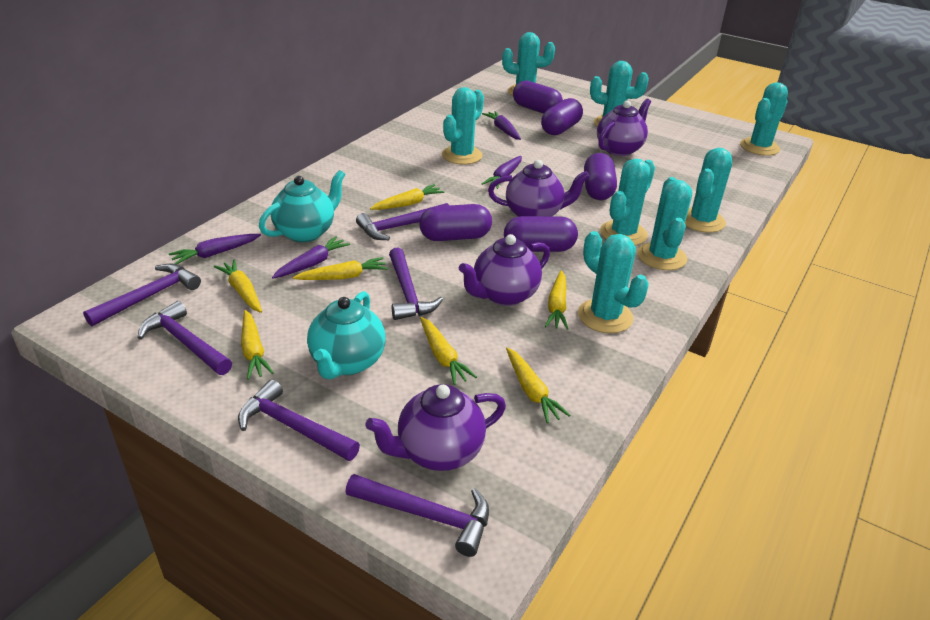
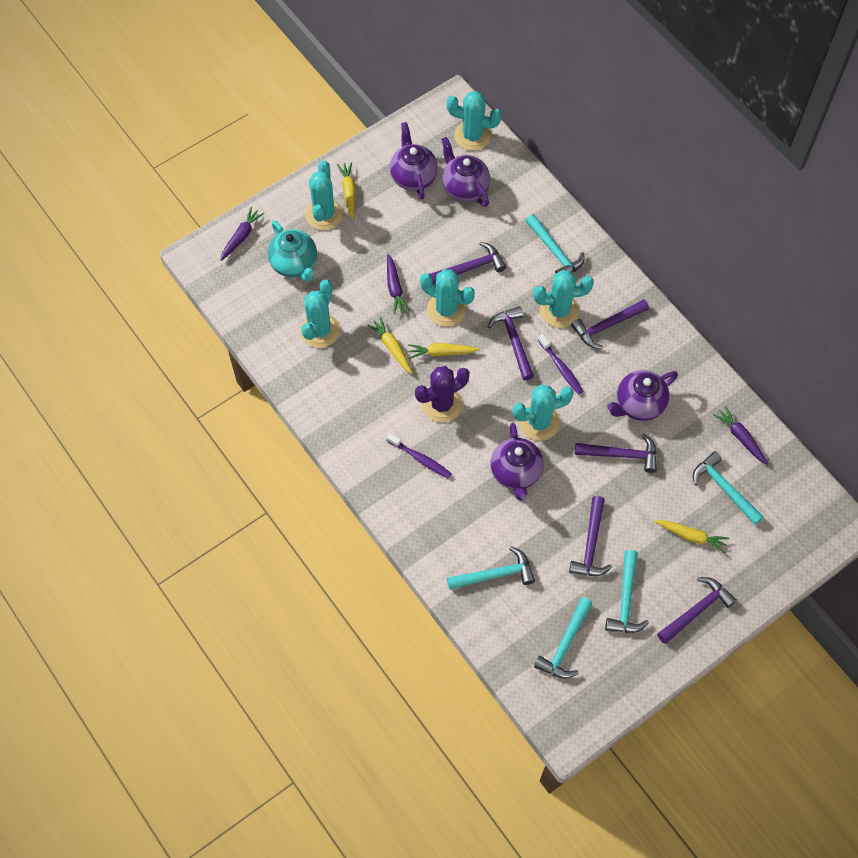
purple cactus: none = 0 -> [415,366,470,423] = 1
purple capsule: [419,204,492,241] [504,216,578,252] [513,80,563,114] [541,98,583,135] [584,153,617,200] = 5 -> none = 0
purple carrot: [169,234,261,265] [272,236,350,279] [482,111,521,140] [482,156,522,189] = 4 -> [220,207,264,261] [387,254,410,314] [713,406,768,465] = 3
purple toothbrush: none = 0 -> [386,433,452,479] [538,334,584,395] = 2
turquoise cactus: [442,87,484,165] [502,32,555,96] [578,231,649,333] [590,61,649,127] [600,159,655,246] [637,177,692,270] [685,148,732,233] [740,82,788,156] = 8 -> [300,279,340,348] [305,161,343,230] [420,269,475,327] [446,91,502,151] [513,385,574,441] [533,270,594,328] = 6
turquoise hammer: none = 0 -> [447,546,535,590] [526,214,584,274] [534,597,593,679] [605,550,649,633] [693,451,764,525] = 5
turquoise teapot: [259,170,345,242] [307,291,386,379] = 2 -> [268,221,317,282] = 1
yellow carrot: [214,260,262,313] [241,310,274,379] [293,257,388,280] [370,184,445,210] [420,317,477,385] [506,348,570,423] [545,270,568,330] = 7 -> [337,162,356,219] [367,317,412,374] [408,343,480,359] [654,520,729,554] = 4

